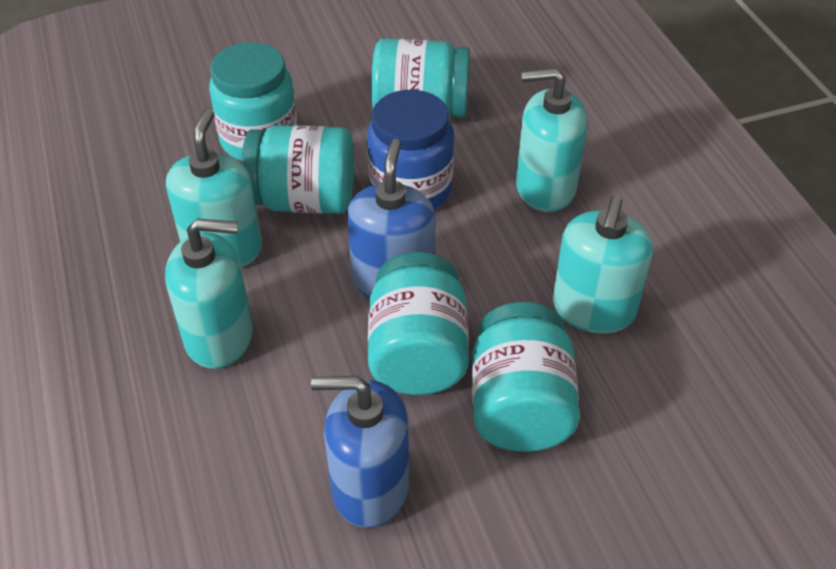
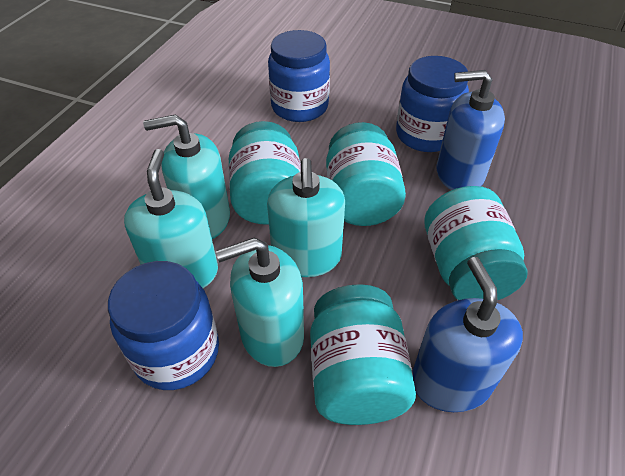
blue jar: [367,90,454,209] = 1 -> [108,261,219,390] [268,30,330,122] [396,56,469,152] = 3
turquoise jar: [209,42,297,160] [241,125,354,214] [368,252,469,395] [371,39,470,118] [472,302,580,452] = 5 -> [229,121,301,225] [310,284,416,425] [326,122,406,226] [424,186,528,300] = 4

